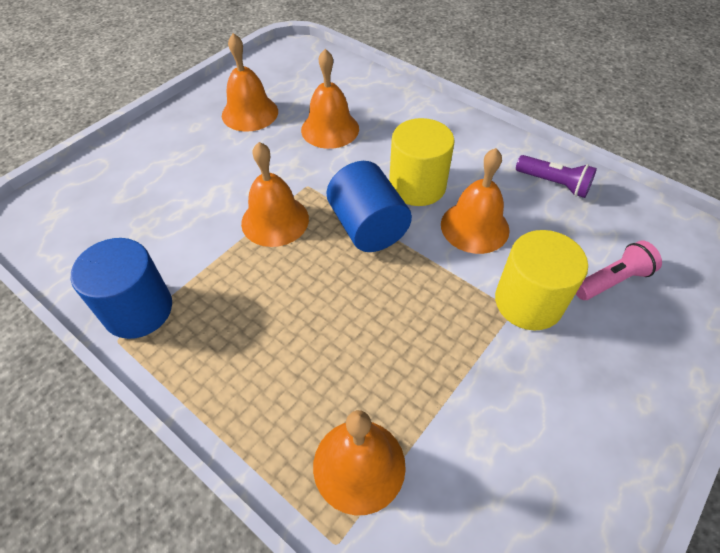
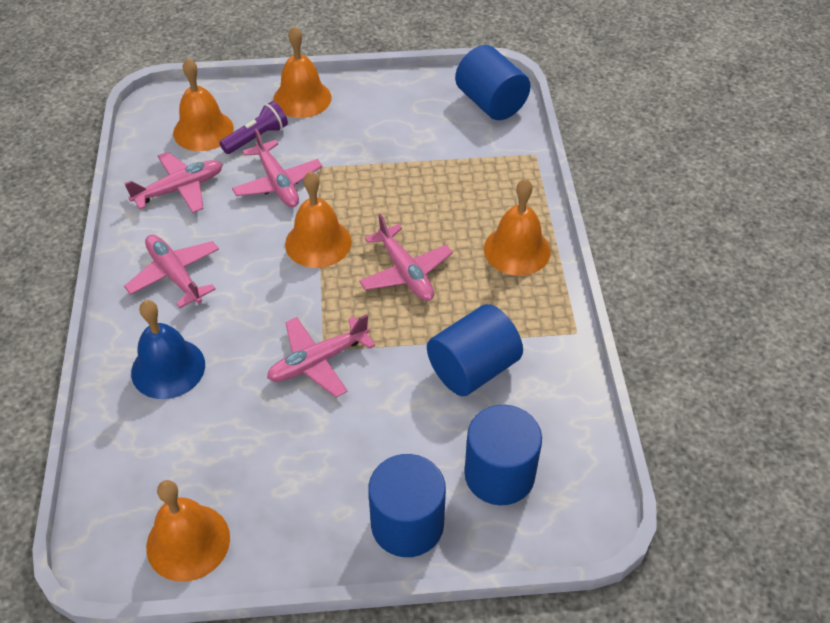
blue bell: none = 0 -> [131,300,205,399] = 1
blue cylinder: [71,238,172,339] [327,161,412,252] = 2 -> [368,454,446,557] [427,304,523,396] [455,45,531,120] [464,405,542,505] = 4
pink flashlight: [576,240,662,300] = 1 -> none = 0
pink plane: none = 0 -> [124,152,223,213] [124,235,219,308] [232,129,322,207] [267,314,375,397] [359,214,453,301] = 5
yellow cylinder: [389,118,454,206] [495,230,588,331] = 2 -> none = 0

